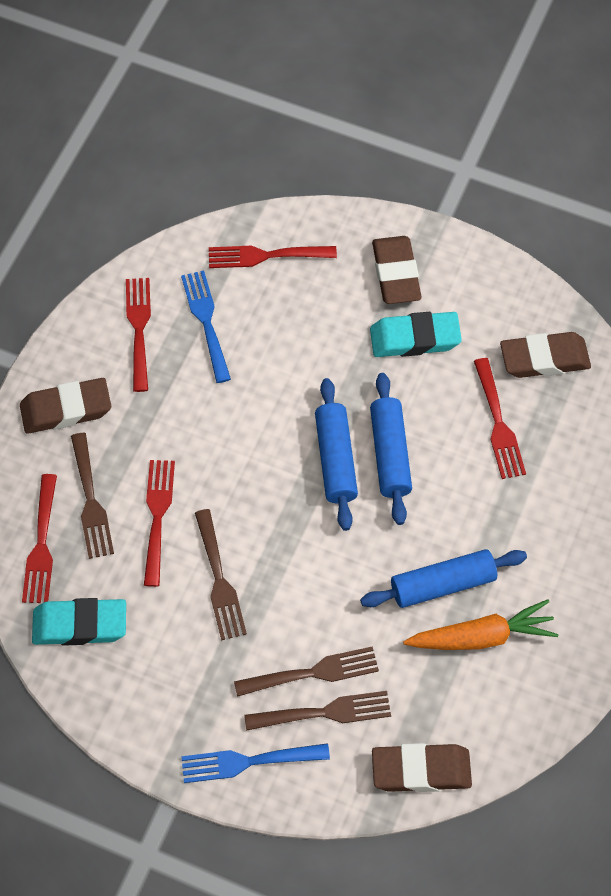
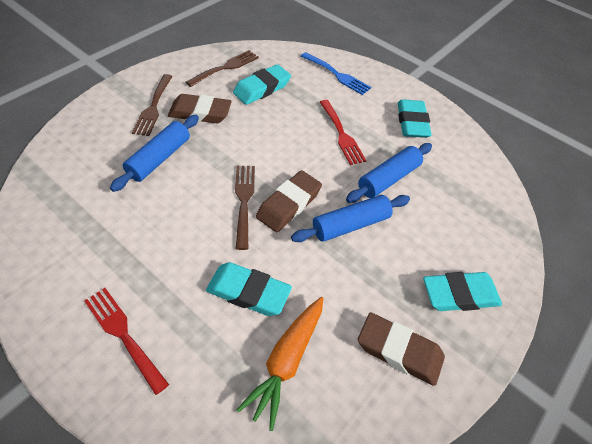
blue fork: [181,270,231,383] [181,743,330,783] = 2 -> [301,52,371,95] = 1
brown eraser: [20,378,111,434] [372,236,422,304] [372,743,472,792] [500,332,591,378] = 4 -> [168,94,232,123] [256,170,322,232] [358,313,445,386] = 3
brown fork: [71,433,114,559] [195,509,247,640] [234,646,379,697] [244,691,391,731] = 4 -> [132,74,173,136] [186,50,259,87] [235,166,255,250] = 3
red fork: [22,474,57,603] [126,278,151,392] [144,460,175,587] [209,246,337,268] [474,358,526,479] = 5 -> [84,288,169,395] [320,100,366,165] = 2
turquoise eraser: [32,598,126,646] [370,312,462,357] = 2 -> [206,262,292,316] [233,64,291,105] [398,99,432,138] [423,272,502,311] = 4

